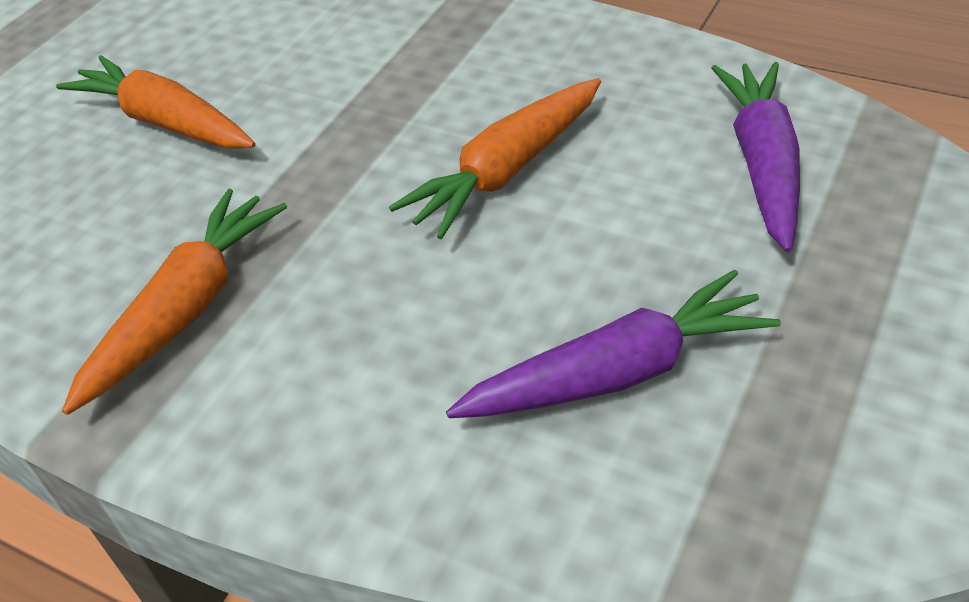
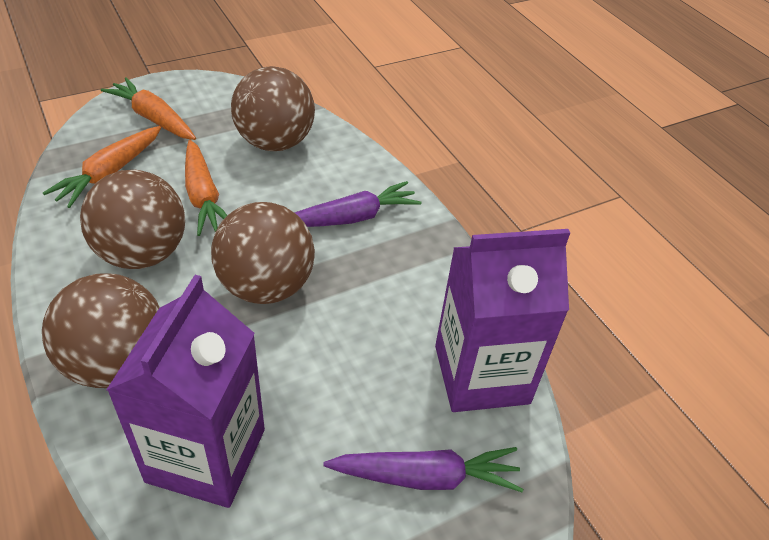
brown ball: none = 0 -> [42,274,160,388] [80,170,185,269] [211,202,315,304] [231,66,315,151] = 4
purple carton: none = 0 -> [106,275,265,508] [435,229,570,412] = 2

